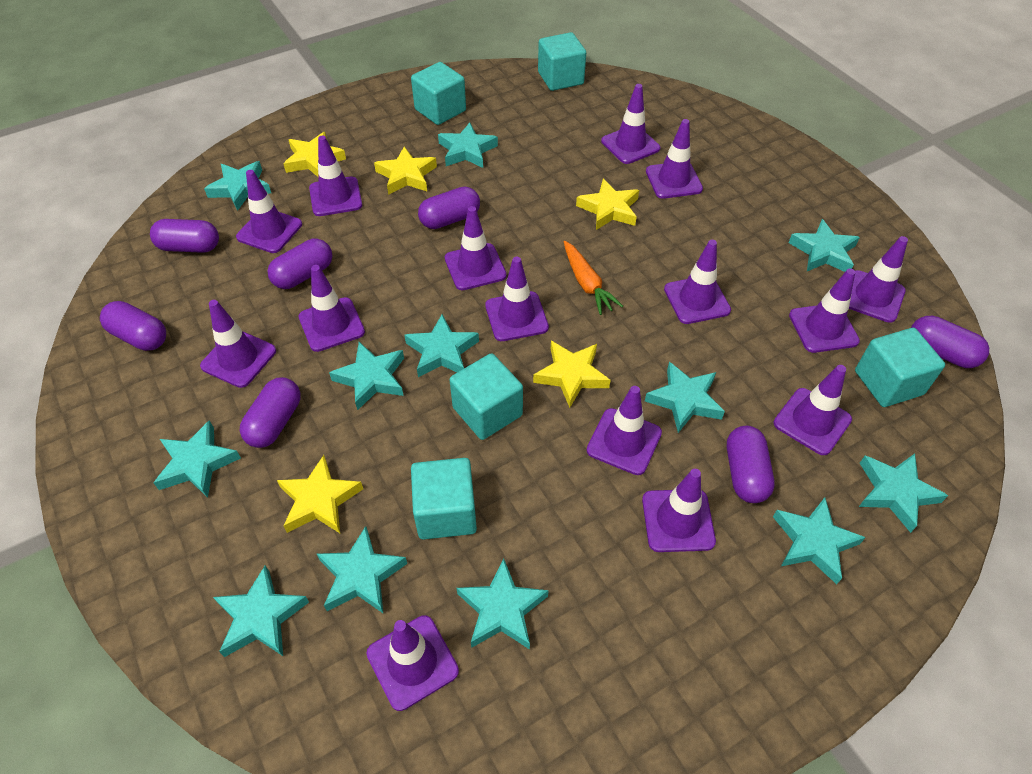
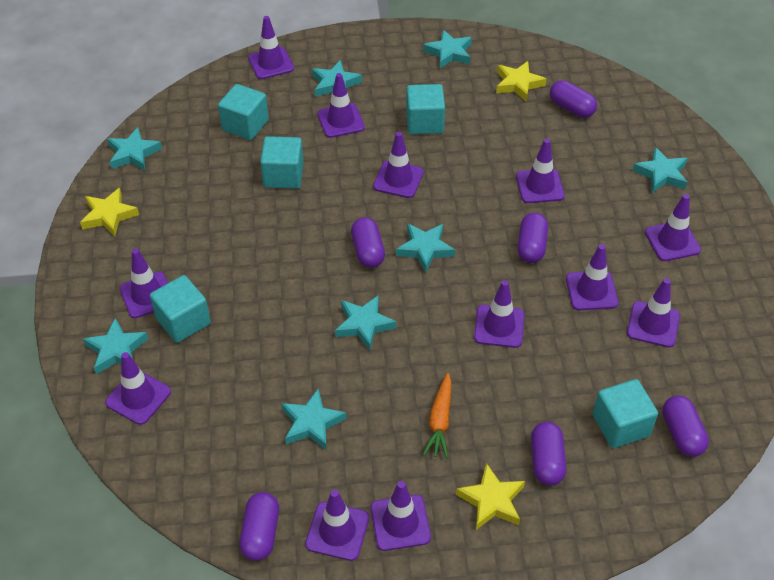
purple capsule: [100,301,166,351] [150,219,219,253] [240,377,301,448] [268,239,332,289] [418,186,480,229] [727,426,775,503] [911,316,989,368] = 7 -> [239,492,279,561] [351,217,385,268] [517,213,548,263] [531,422,566,486] [550,80,597,118] [662,395,709,457] = 6
purple traffic cone: [200,300,276,388] [236,170,302,253] [299,265,365,352] [309,135,362,216] [366,615,459,711] [445,206,507,290] [485,257,549,341] [587,386,662,475] [601,84,660,164] [642,469,716,552] [646,119,703,199] [664,240,731,324] [774,365,852,455] [789,269,860,353] [849,236,908,323] = 15 -> [105,352,171,425] [119,249,168,318] [248,16,294,79] [305,489,369,561] [317,73,365,138] [371,481,431,551] [373,132,424,198] [474,280,524,348] [516,139,565,203] [566,244,619,310] [627,278,680,348] [645,194,701,261] = 12
turquoise star: [153,420,241,498] [204,161,271,211] [213,565,309,657] [317,526,407,613] [329,342,404,411] [405,314,479,377] [438,122,498,168] [457,558,549,650] [645,362,725,433] [773,498,866,584] [789,219,860,272] [859,454,948,533] = 12 -> [83,318,148,374] [107,127,162,171] [281,388,347,450] [312,60,362,97] [335,295,397,351] [396,223,455,273] [423,30,472,68] [632,147,688,193] = 8
yellow star: [277,455,363,533] [283,132,346,178] [374,147,437,195] [533,341,610,408] [576,179,639,230] = 5 -> [80,188,139,236] [456,463,525,530] [496,61,546,101] = 3

